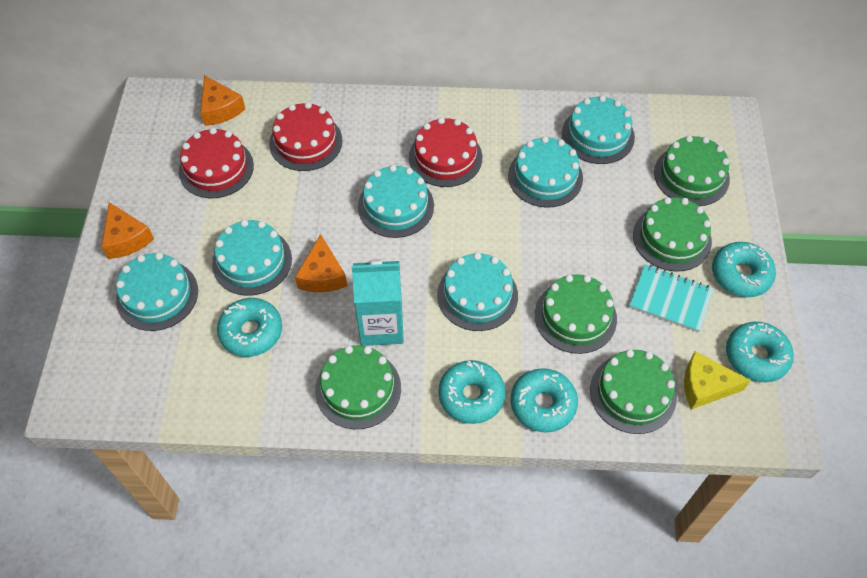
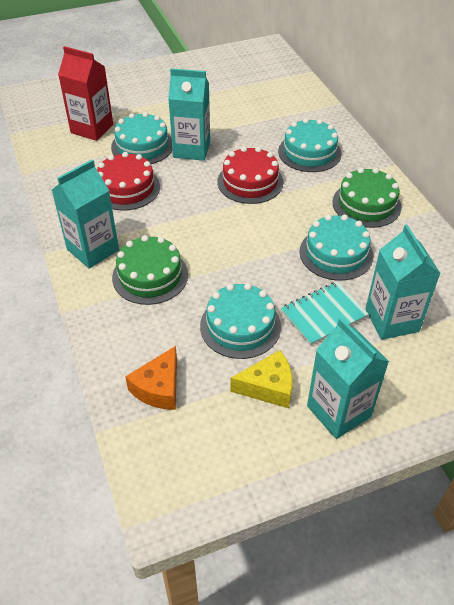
green cake: [315,345,401,429] [535,274,617,354] [590,349,677,434] [633,197,712,272] [654,135,730,206] = 5 -> [112,235,188,305] [332,168,402,228] = 2
orange cheese: [101,202,154,259] [200,75,245,126] [295,234,347,292] = 3 -> [125,346,177,410] = 1
red cake: [179,128,254,198] [269,102,343,171] [409,117,482,187] = 3 -> [97,152,160,211] [217,146,283,204] = 2
red carton: none = 0 -> [58,46,113,141] = 1
turquoise cake: [116,252,198,331] [212,219,292,296] [358,165,434,238] [437,252,518,331] [508,136,583,208] [562,95,635,164] = 6 -> [111,112,172,164] [200,283,281,359] [278,118,342,172] [299,214,373,281] = 4
turquoise carton: [352,259,404,346] = 1 -> [52,159,119,269] [168,68,210,161] [307,318,389,439] [365,225,441,340] = 4
turquoise donut: [217,298,282,357] [438,360,505,424] [511,368,578,433] [712,242,776,297] [726,322,794,382] = 5 -> none = 0

